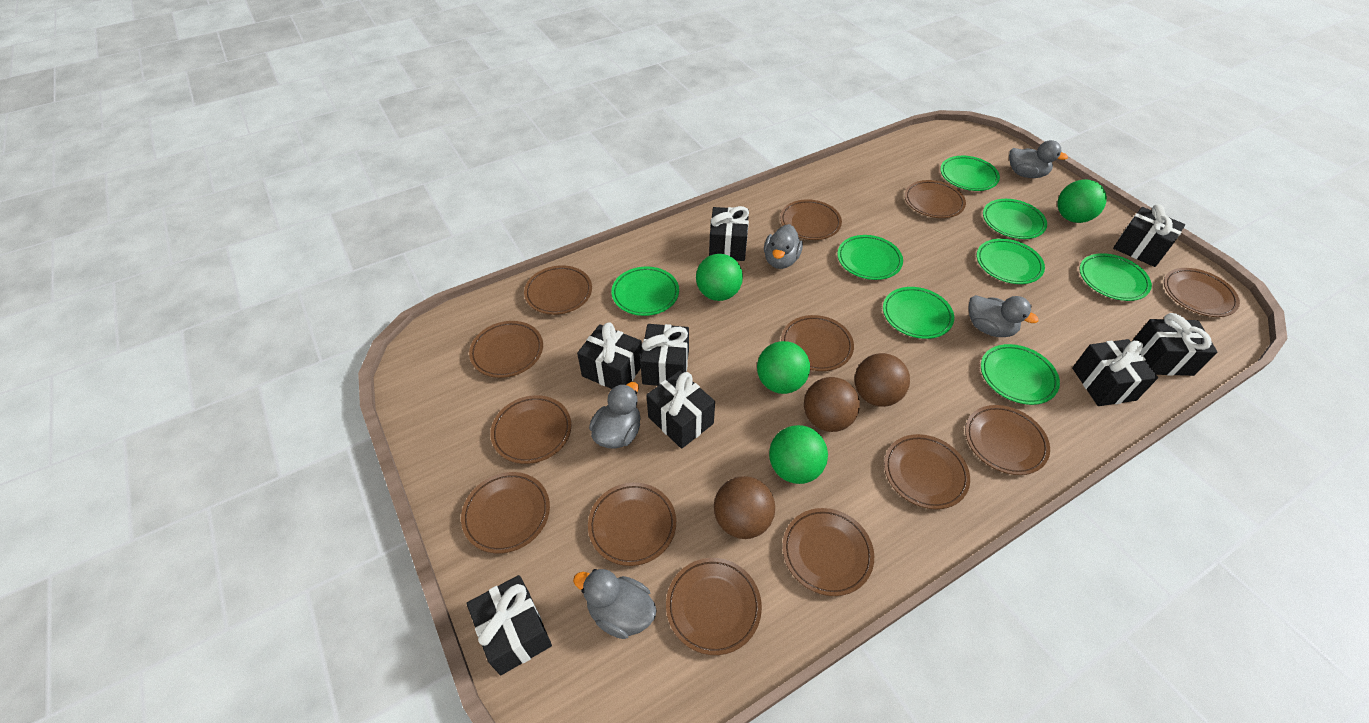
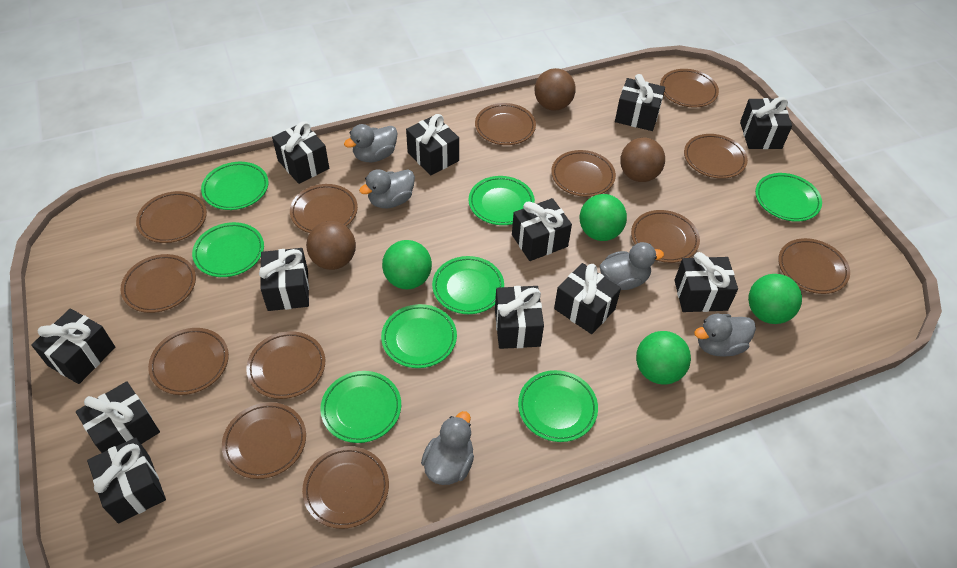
black gift: [466,575,552,676] [577,322,642,389] [640,324,689,386] [646,371,715,449] [709,206,749,261] [1072,339,1158,406] [1113,204,1185,267] [1131,313,1218,376] = 8 -> [31,308,115,384] [76,381,160,453] [87,438,166,524] [259,248,309,311] [272,121,329,184] [406,114,459,175] [495,286,544,349] [512,198,572,261] [554,263,621,334] [615,74,665,131] [674,252,738,312] [740,97,792,149] = 12

